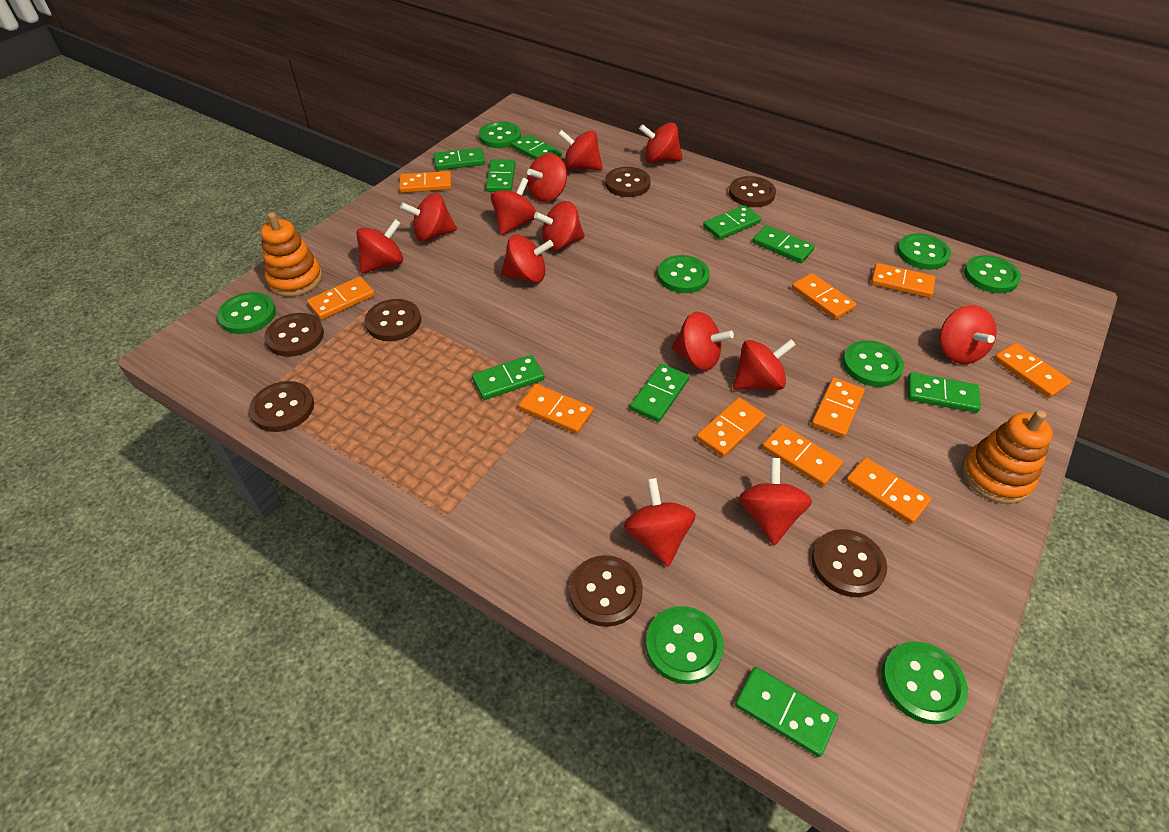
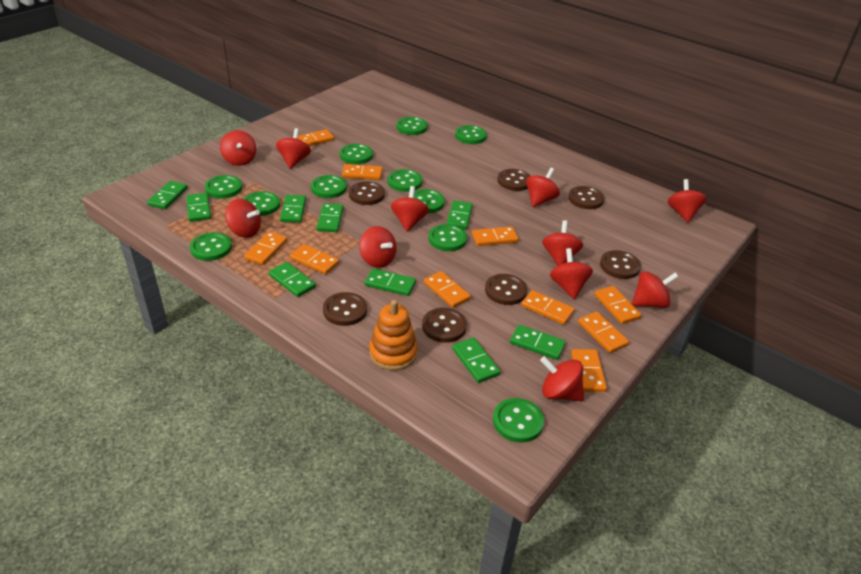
green button: [217,292,276,334] [479,121,521,148] [646,606,724,684] [657,255,710,293] [843,340,904,387] [882,641,968,724] [897,233,951,270] [964,255,1021,293] = 8 -> [190,232,232,261] [205,175,242,199] [243,191,280,216] [311,175,347,198] [340,144,373,164] [388,169,422,192] [396,117,428,135] [414,189,445,213] [429,224,467,251] [455,125,487,144] [493,398,544,443] = 11
orange stacking toy: [261,212,322,297] [962,410,1053,504] = 2 -> [369,300,418,371] = 1
red spinning top: [356,219,403,273] [400,193,457,242] [491,178,536,235] [501,234,553,283] [527,153,567,202] [534,201,585,251] [558,130,603,170] [624,478,696,567] [639,122,683,163] [671,311,734,370] [733,339,796,390] [739,458,812,545] [940,305,997,364] = 13 -> [220,130,256,166] [225,199,261,238] [276,128,311,169] [359,226,397,268] [391,186,429,232] [526,168,560,207] [540,356,584,402] [542,220,583,266] [550,248,593,299] [632,271,678,308] [668,179,707,222] = 11

